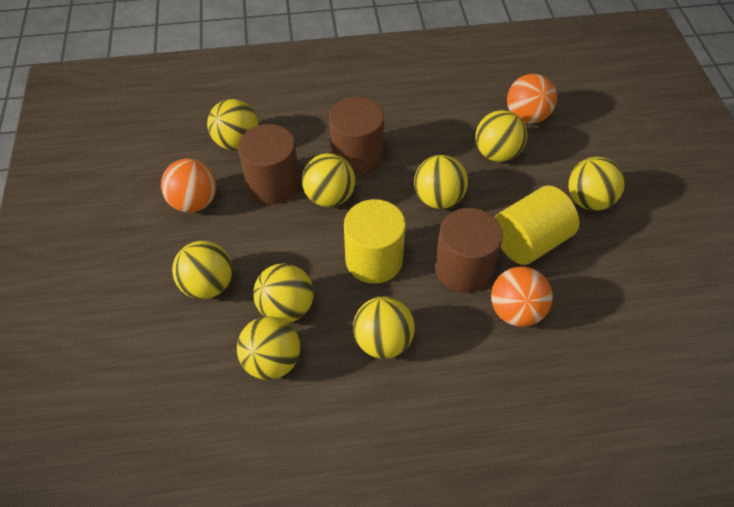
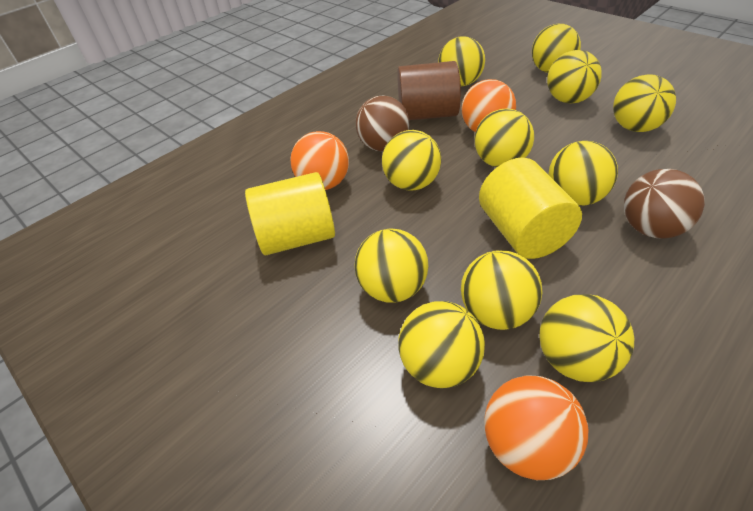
brown ball: none = 0 -> [356,95,410,151] [624,169,705,239] = 2
brown cylinder: [238,124,300,204] [329,97,384,175] [435,208,503,293] = 3 -> [397,61,461,121] = 1
yellow ball: [172,241,233,299] [207,99,258,150] [237,316,300,380] [253,263,314,323] [302,153,355,207] [353,296,415,359] [414,155,468,209] [475,110,527,162] [568,157,625,211] = 9 -> [355,229,429,303] [382,130,441,190] [399,301,485,388] [438,36,485,86] [461,250,542,330] [474,108,534,167] [532,24,581,73] [540,294,634,382] [547,50,602,104] [548,141,618,206] [613,74,676,132] = 11

